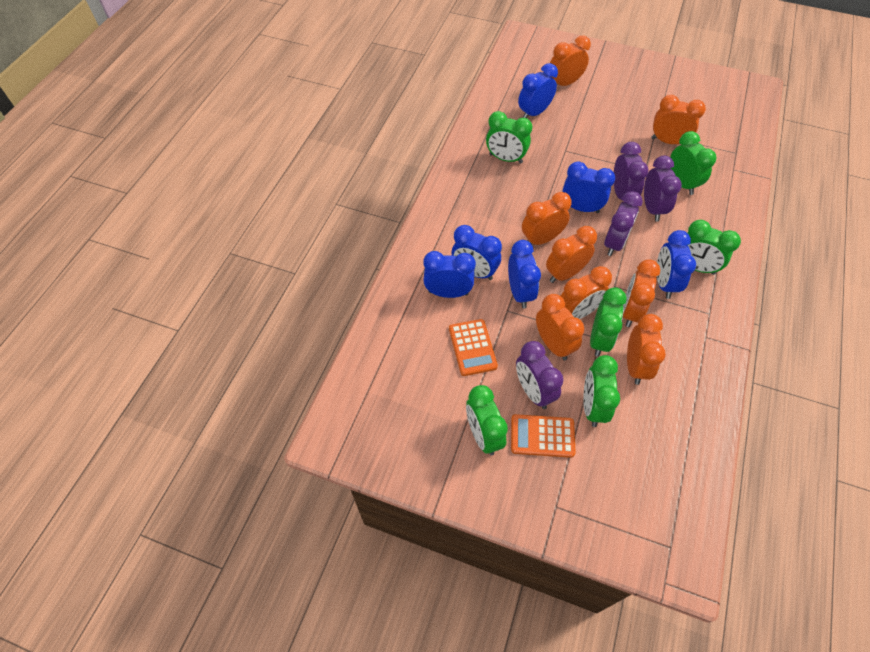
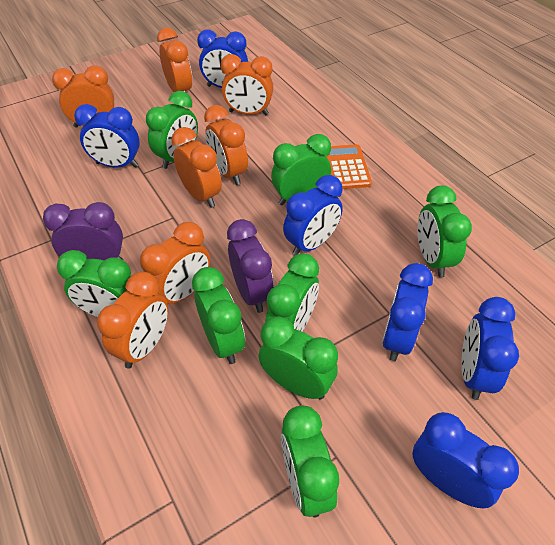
green clock: [466,385,508,456] [486,111,533,164] [583,355,620,427] [590,287,627,357] [670,131,717,195] [688,220,741,275] = 6 -> [57,250,131,317] [146,91,198,169] [192,267,245,364] [259,316,338,399] [265,253,319,332] [271,134,331,206] [281,405,339,517] [417,186,472,277] = 8
orange calculator: [449,319,498,376] [511,414,576,458] = 2 -> [325,144,372,189] = 1
orange clock: [522,192,572,245] [536,294,584,360] [546,226,597,283] [550,36,591,86] [561,266,612,319] [623,259,660,327] [627,314,666,385] [651,95,706,144] = 8 -> [52,65,114,128] [97,272,168,369] [140,222,210,304] [157,28,192,92] [171,127,222,208] [204,105,248,185] [221,54,273,115] = 7
purple clock: [516,341,564,409] [604,191,643,256] [614,142,649,200] [644,156,682,222] = 4 -> [43,202,123,260] [227,219,274,313] = 2

